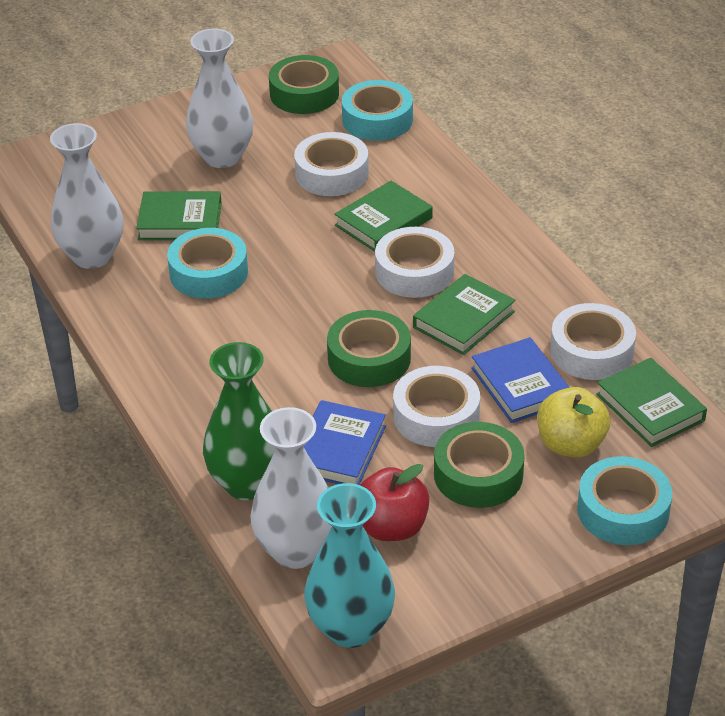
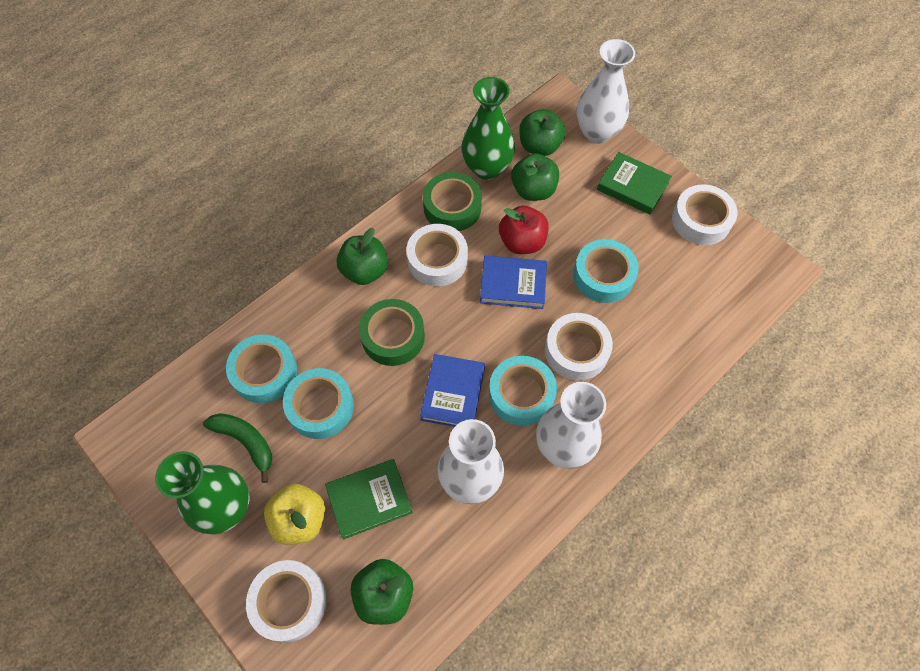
green apple: none = 0 -> [337,228,388,285] [350,559,413,625] [511,153,559,201] [519,109,566,156] = 4
green banana: none = 0 -> [203,413,272,483] = 1
green book: [136,191,222,240] [334,181,433,252] [413,274,515,355] [597,358,707,447] = 4 -> [325,459,413,539] [597,152,672,215] = 2
green tape: [269,55,339,114] [327,310,411,387] [434,422,525,508] = 3 -> [359,299,425,366] [423,172,482,231] = 2
green vase: [203,342,275,500] = 1 -> [155,451,249,534] [462,77,515,180] = 2
turquoise tape: [167,228,248,299] [342,80,413,141] [577,456,672,545] = 3 -> [226,335,297,403] [283,368,354,439] [489,356,557,426] [573,239,639,303] = 4
turquoise vase: [304,483,395,648] = 1 -> none = 0

